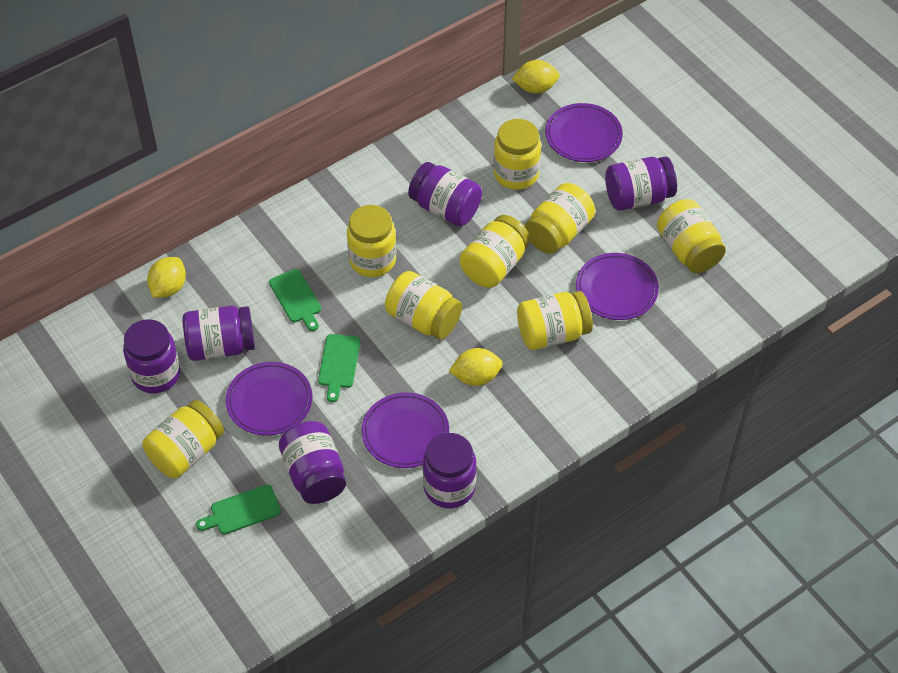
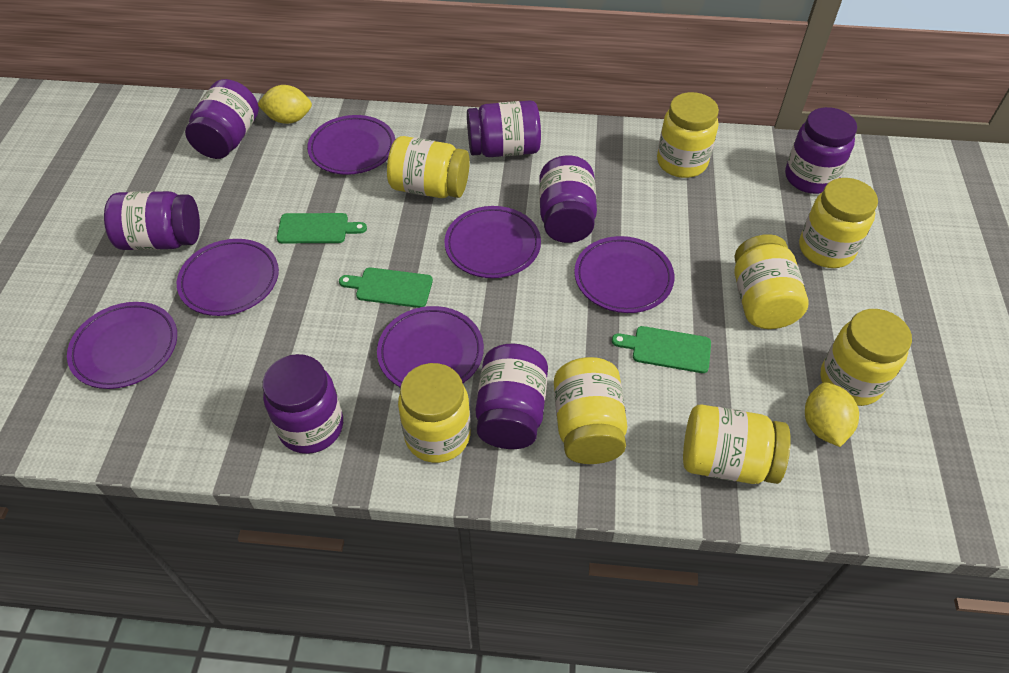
purple jar: [123,319,180,394] [182,306,255,361] [279,421,346,504] [408,162,482,226] [423,433,476,508] [605,157,677,211] = 6 -> [104,191,200,250] [185,79,259,159] [262,354,343,454] [467,100,541,157] [475,344,548,449] [539,155,597,243] [785,107,857,194] = 7
purple plate: [226,362,312,436] [362,392,449,468] [545,103,623,162] [576,253,659,320] = 4 -> [67,302,177,389] [177,239,279,316] [307,115,395,175] [377,306,484,388] [444,206,541,278] [574,236,674,313] = 6
yellow lemon: [147,257,186,298] [449,348,503,386] [512,60,560,94] = 3 -> [258,85,312,124] [805,382,859,447] = 2

